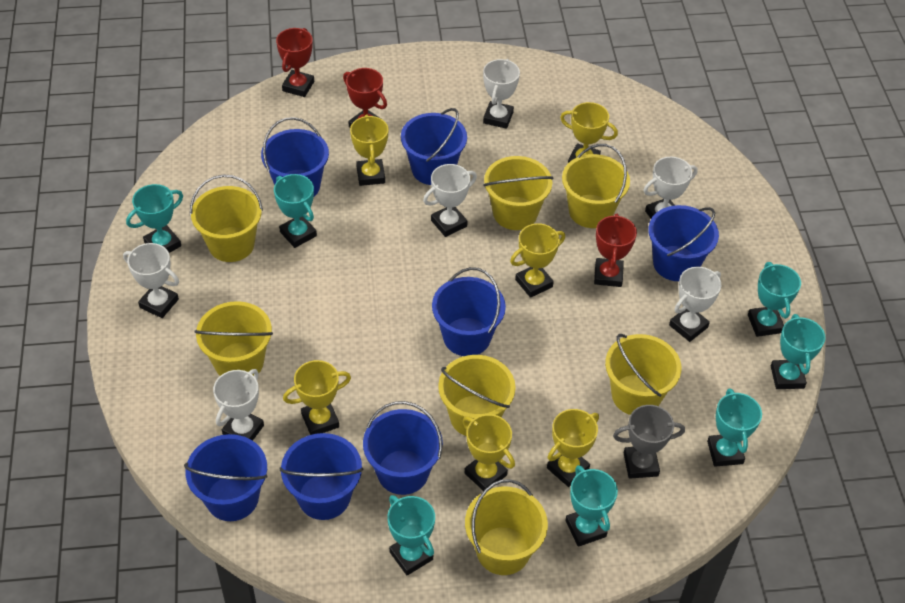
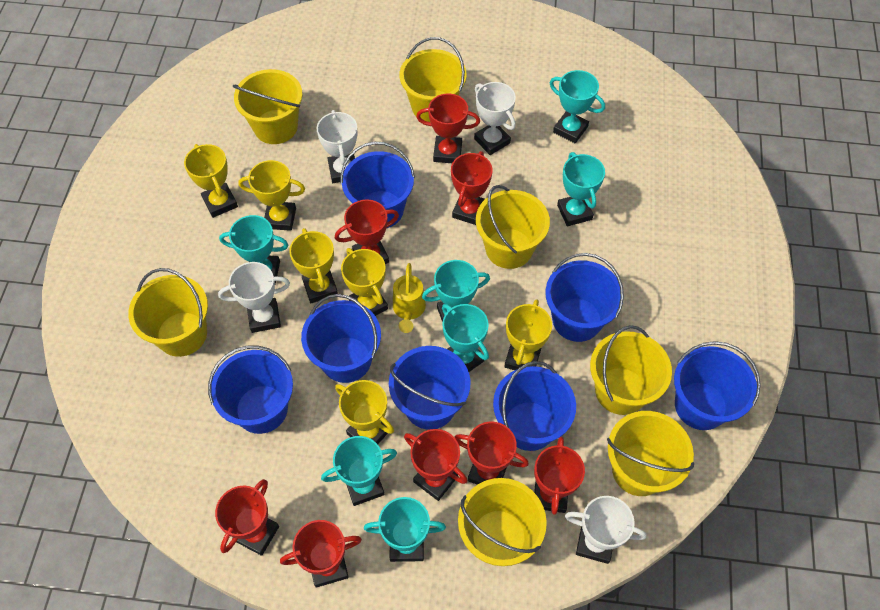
grey trophy: [613,405,685,479] = 1 -> none = 0
red trophy: [276,28,314,97] [343,68,387,128] [594,214,637,287] = 3 -> [215,479,279,556] [280,520,362,588] [335,199,399,264] [404,429,468,501] [416,93,480,163] [451,151,493,225] [455,422,529,485] [534,437,585,515] = 8
white trophy: [123,243,179,318] [213,369,264,441] [423,164,477,237] [483,59,520,129] [643,157,698,219] [669,267,721,342] = 6 -> [218,262,290,333] [317,110,358,183] [474,82,516,155] [565,496,647,564] = 4
yellow watering can: none = 0 -> [393,263,426,333] = 1

